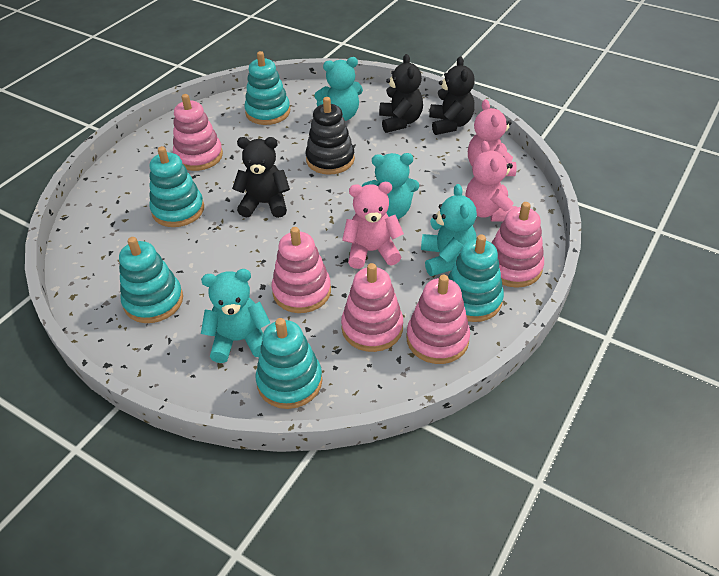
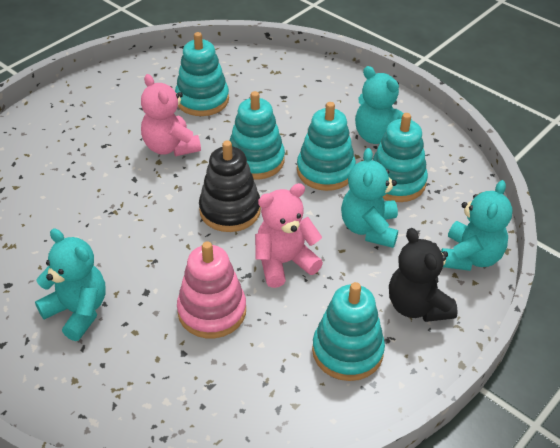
black teddy bear: [232,137,290,218] [379,54,423,133] [429,56,475,135] = 3 -> [389,228,458,322] = 1
pink stacking toy: [173,94,223,171] [272,227,331,313] [341,263,403,352] [407,275,470,364] [492,202,544,288] = 5 -> [177,241,246,338] = 1
pink teddy bear: [342,182,404,269] [465,141,517,222] [468,99,517,176] = 3 -> [141,74,201,156] [255,183,323,288] = 2

